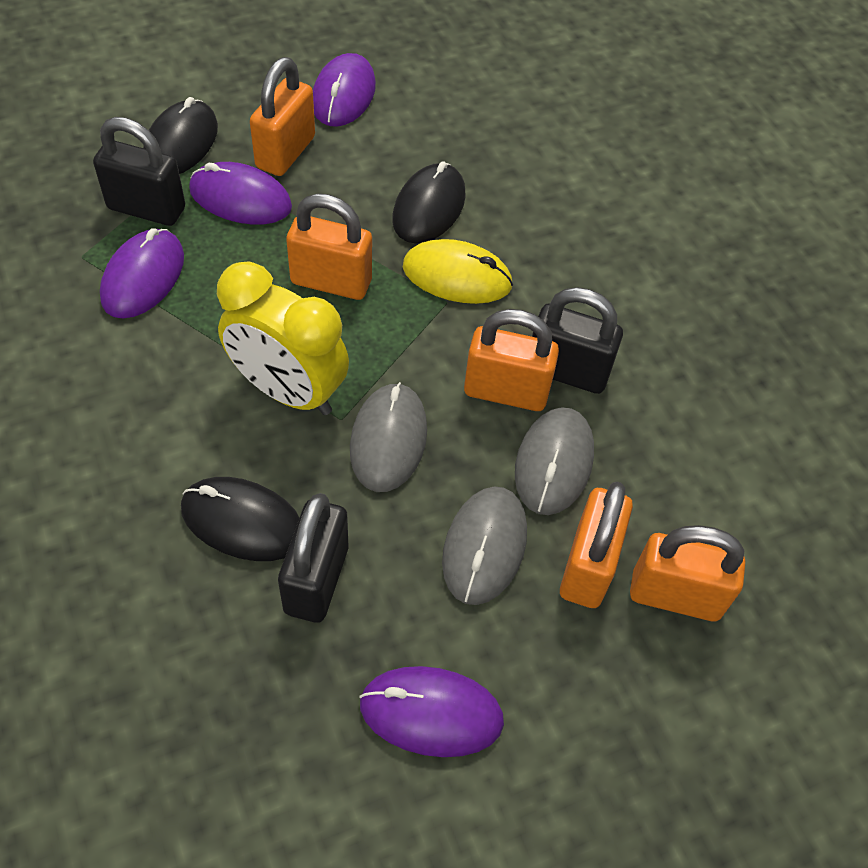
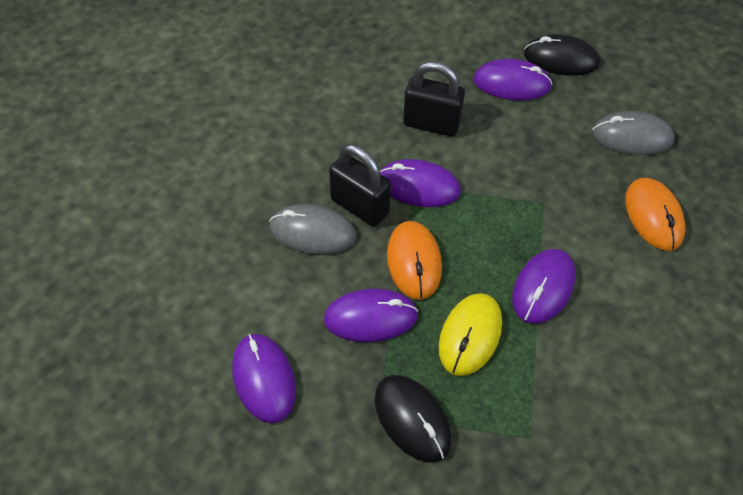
black mouse: [143,97,218,174] [181,477,299,561] [392,161,466,244] = 3 -> [374,375,451,463] [524,34,600,76] = 2
black padlock: [93,117,185,226] [278,493,348,623] [532,287,623,394] = 3 -> [329,144,391,227] [403,61,465,137] = 2
grey mouse: [350,382,427,492] [442,487,527,605] [515,407,594,515] = 3 -> [269,204,356,254] [592,111,675,155] = 2
orange mouse: none = 0 -> [387,221,442,300] [625,178,686,251] = 2
orange padlock: [250,57,315,176] [286,193,372,300] [464,309,559,411] [560,482,633,608] [630,525,745,621] = 5 -> none = 0
purple mouse: [100,228,184,318] [189,162,292,225] [313,53,376,127] [359,666,504,757] = 4 -> [232,334,296,423] [324,289,418,342] [380,159,461,207] [474,59,552,100] [512,249,576,324] = 5
yellow clock: [217,261,349,415] = 1 -> none = 0

